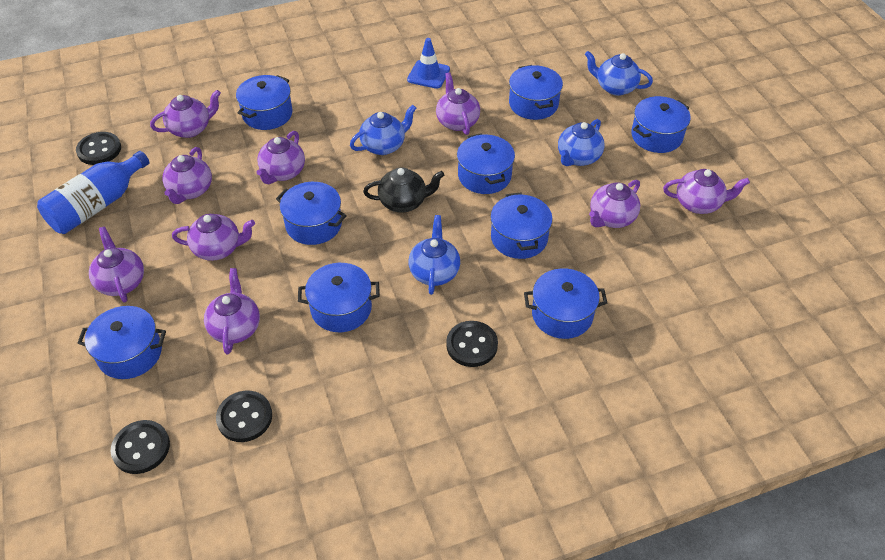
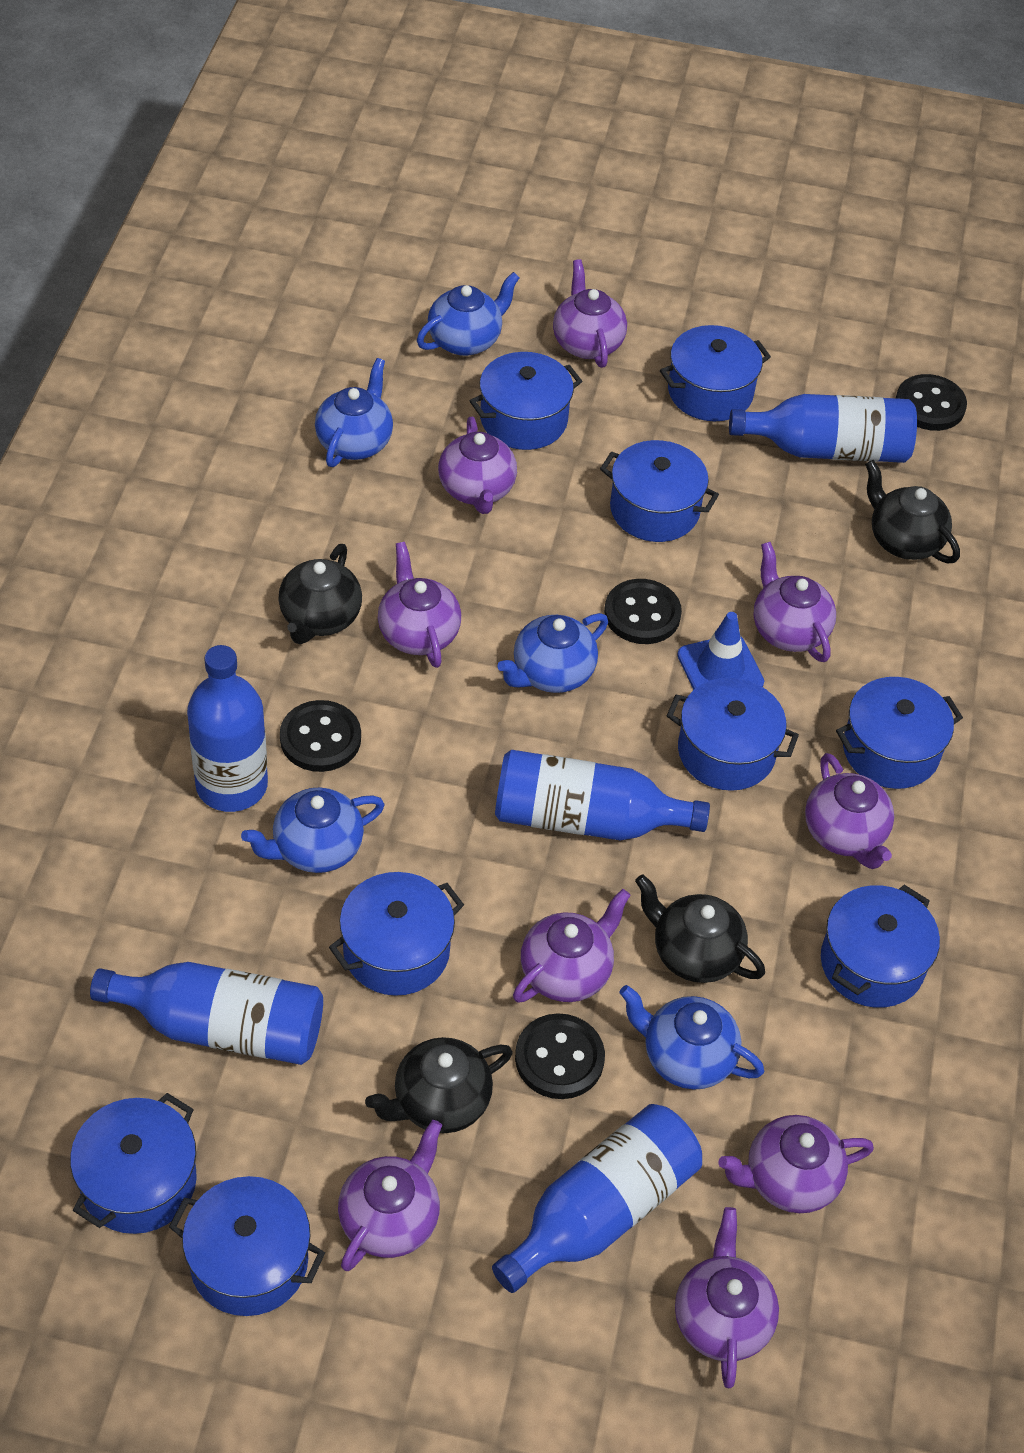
black teapot: [363,167,444,213] = 1 -> [278,544,362,644] [365,1037,513,1133] [635,874,765,983] [865,460,960,563] = 4
blue bottle: [37,151,150,234] = 1 -> [90,962,323,1065] [187,645,268,812] [492,1104,702,1293] [495,750,710,840] [729,394,917,463] = 5
blue teapot: [350,105,416,155] [409,215,460,295] [558,119,605,166] [585,51,653,96] = 4 -> [241,787,385,873] [315,358,393,467] [417,272,520,356] [497,613,608,693] [620,985,764,1090] = 5

